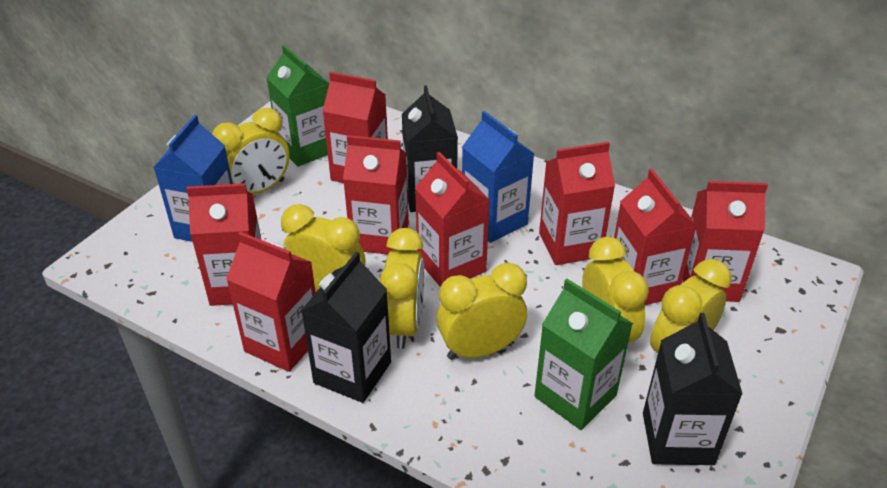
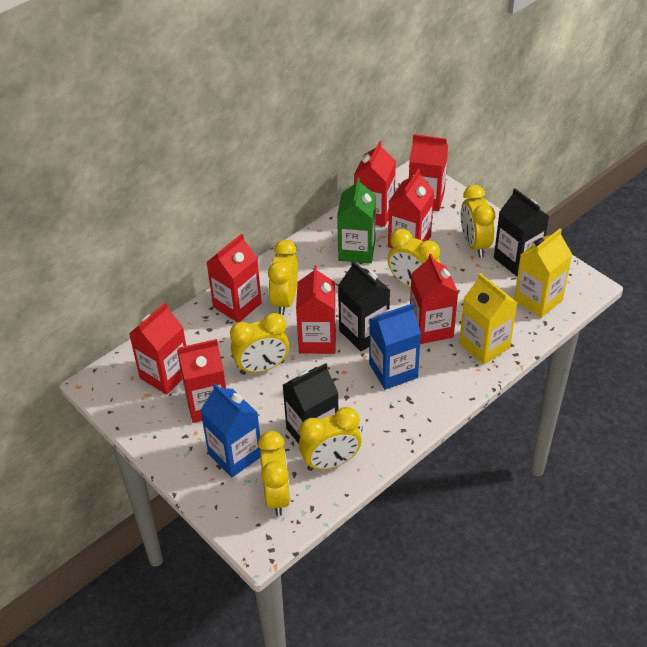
green carton: [266,45,329,167] [534,279,633,430] = 2 -> [337,177,376,263] = 1
yellow carton: none = 0 -> [459,273,517,365] [514,229,573,318] = 2

